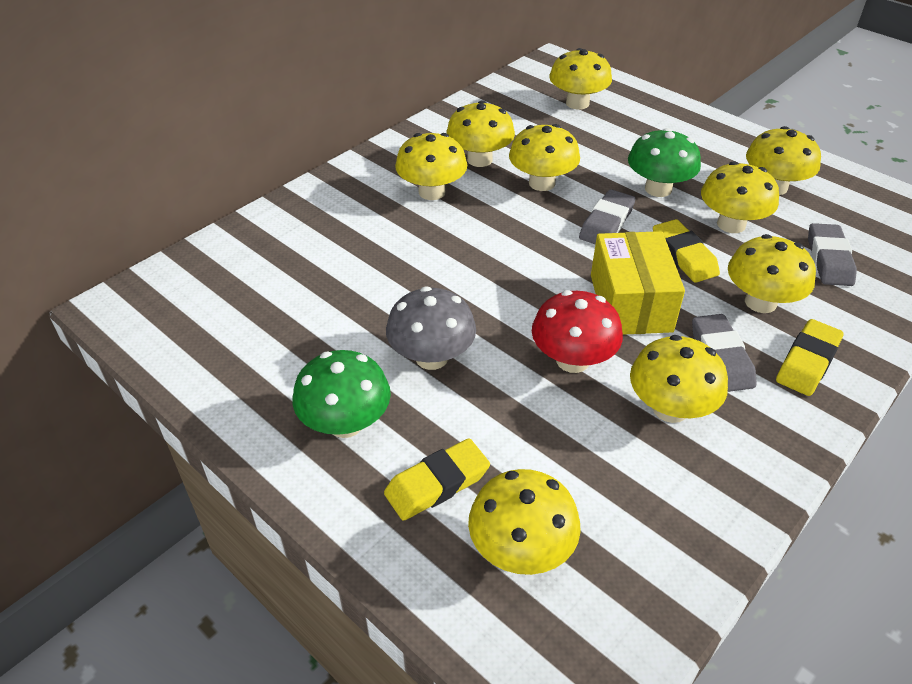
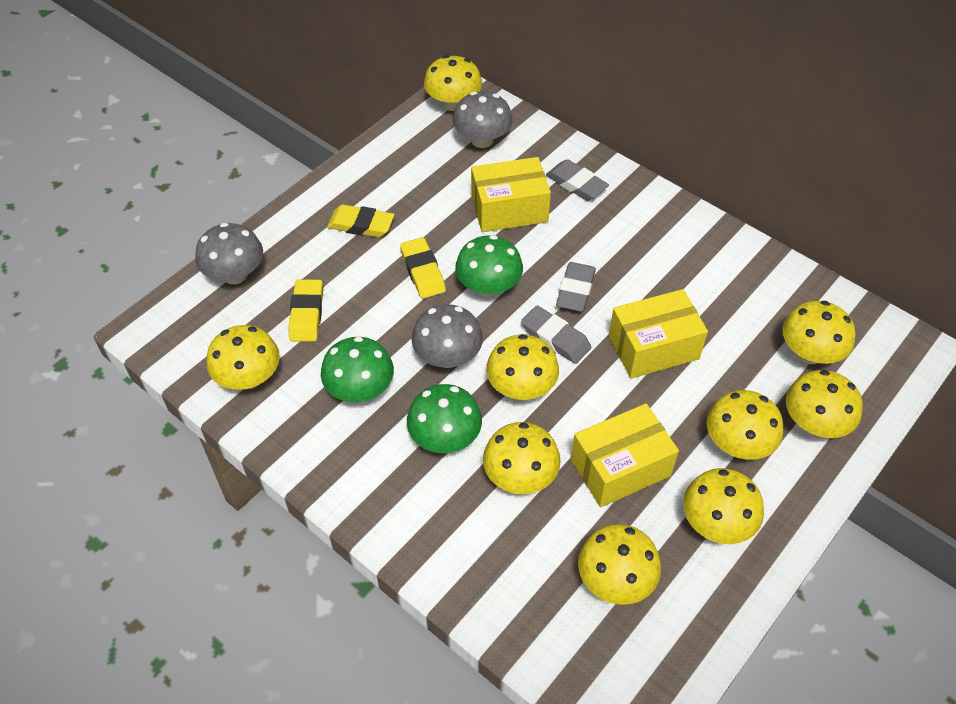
green mushroom: [293,350,391,438] [628,128,701,197] = 2 -> [321,336,394,402] [407,384,482,453] [455,235,523,297] = 3
grey mushroom: [386,286,476,370] = 1 -> [195,223,263,284] [411,304,483,368] [452,91,513,148] = 3
red mushroom: [532,290,623,373] = 1 -> none = 0
yellow box: [591,231,685,335] = 1 -> [471,157,551,232] [571,403,679,507] [609,289,708,379] = 3

